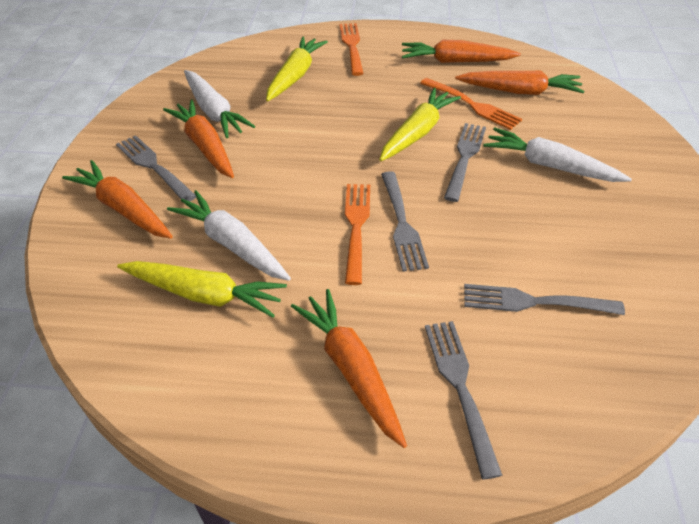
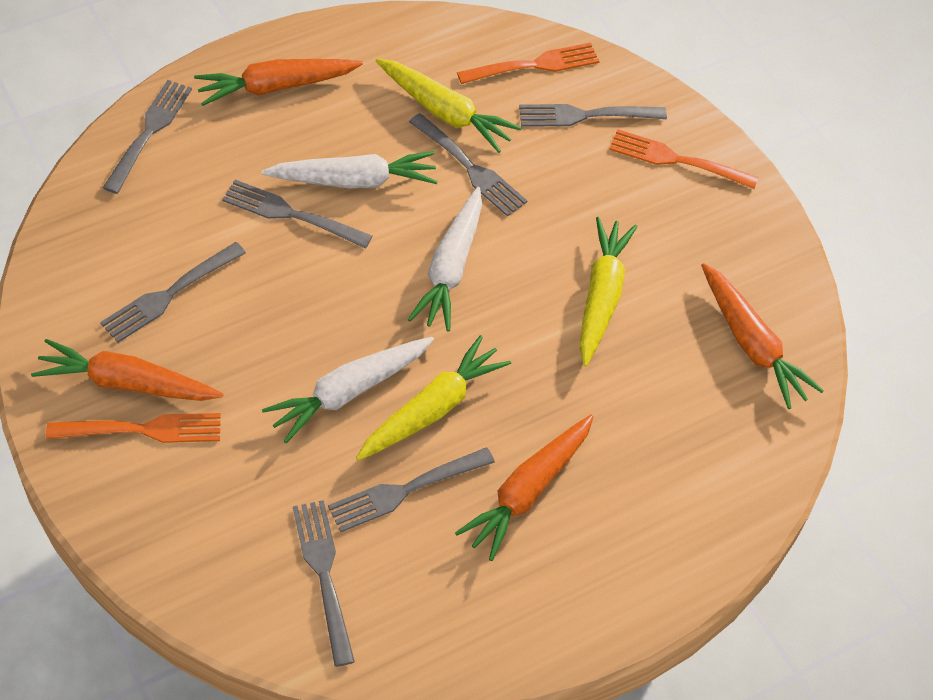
grey fork: [116,135,196,202] [381,171,429,272] [425,321,502,480] [444,123,486,202] [464,284,625,315] = 5 -> [100,242,246,343] [103,80,192,194] [222,180,372,249] [293,500,355,667] [328,447,495,532] [409,113,527,217] [519,104,667,127] = 7
orange carrot: [62,160,173,239] [163,99,234,178] [291,289,407,448] [402,40,521,63] [455,71,584,95] = 5 -> [31,339,223,401] [194,59,363,106] [455,415,594,561] [701,263,824,409] = 4

